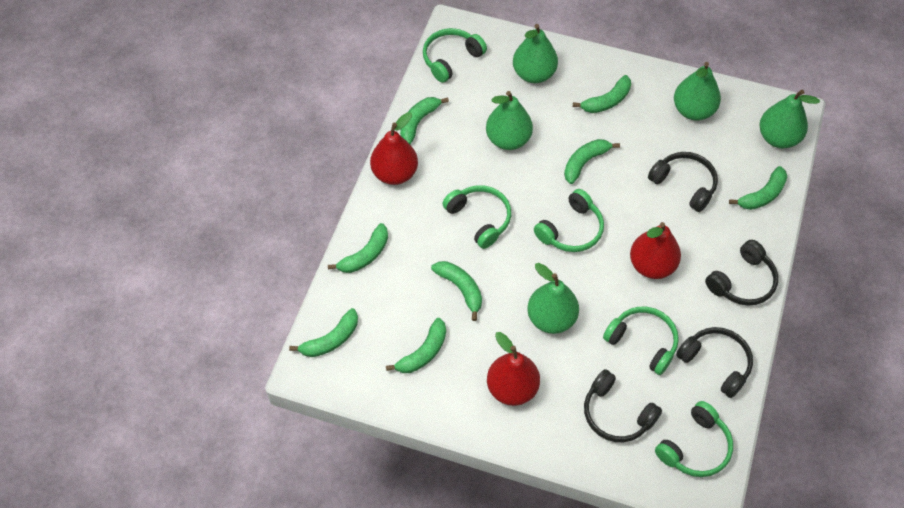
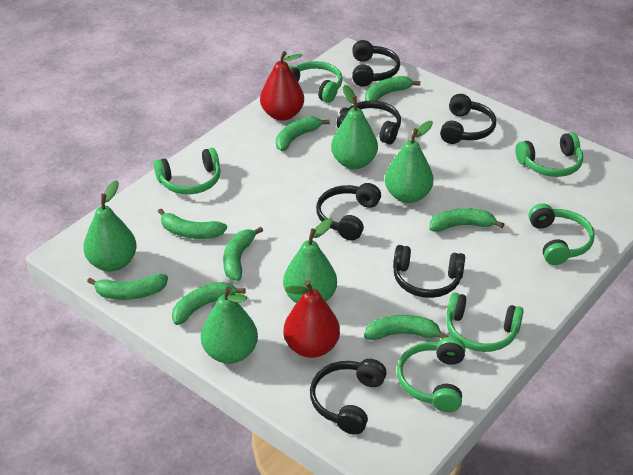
black headphones: [584,369,662,442] [648,152,718,212] [676,327,753,398] [705,240,778,306] = 4 -> [310,359,387,435] [316,183,381,241] [337,100,401,145] [352,40,400,87] [393,245,465,298] [440,94,496,144] = 6
green headphones: [423,28,487,83] [442,185,511,249] [534,189,604,252] [603,307,679,375] [655,401,733,477] = 5 -> [154,148,221,194] [289,61,342,103] [397,337,465,412] [446,293,524,352] [515,132,583,177] [528,203,595,265] = 6
red pear: [370,112,418,185] [487,332,540,406] [630,222,681,279] = 3 -> [260,51,304,121] [284,280,340,358] = 2

